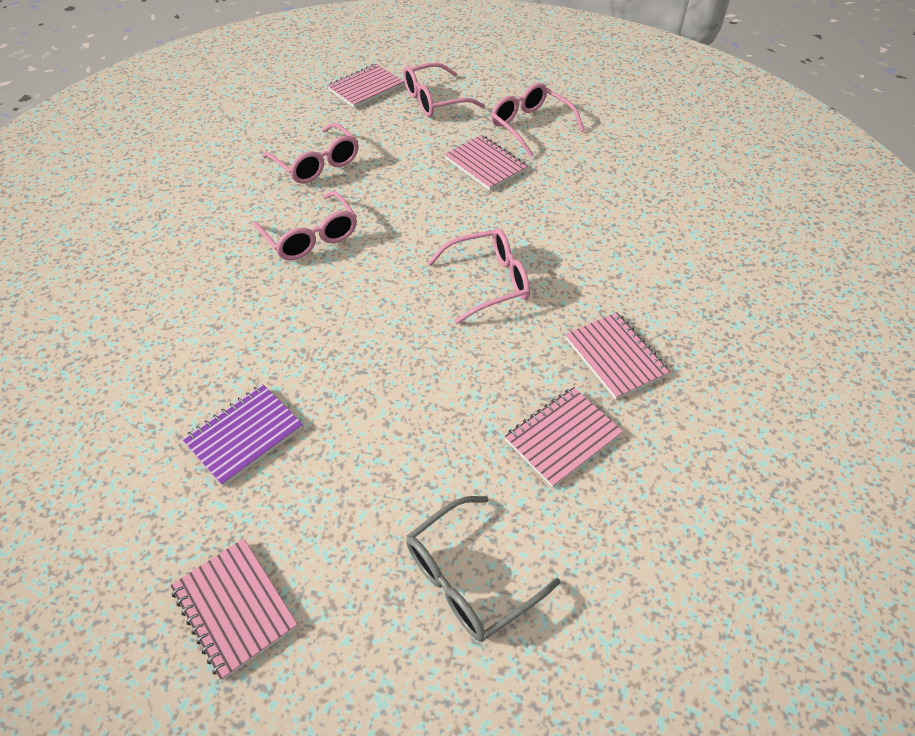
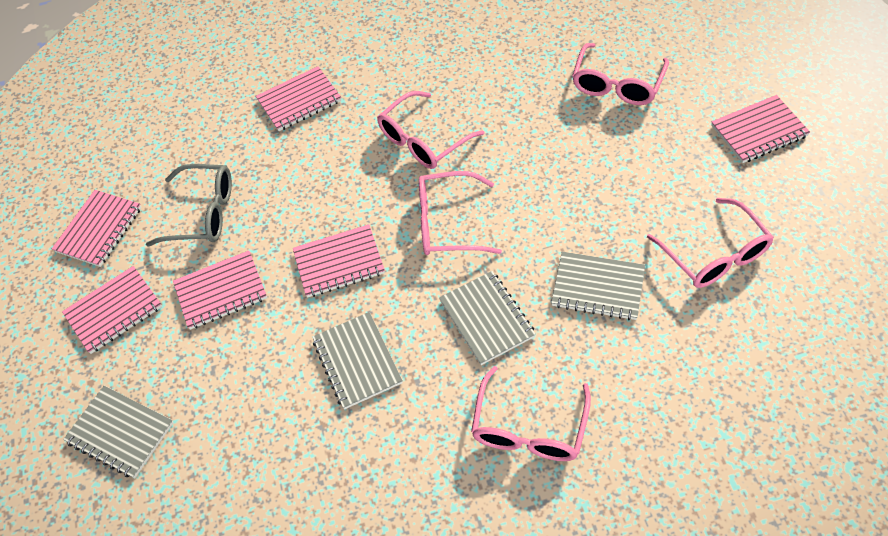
grey notebook: none = 0 -> [63,386,173,478] [313,312,403,409] [439,271,536,365] [551,252,645,320] = 4
pink notebook: [170,539,298,680] [327,64,403,108] [444,135,528,191] [504,387,623,488] [565,312,671,400] = 5 -> [52,190,142,267] [62,266,162,354] [173,251,267,330] [256,66,341,131] [293,224,385,298] [711,95,810,163] = 6
purple notebook: [182,384,303,487] = 1 -> none = 0

